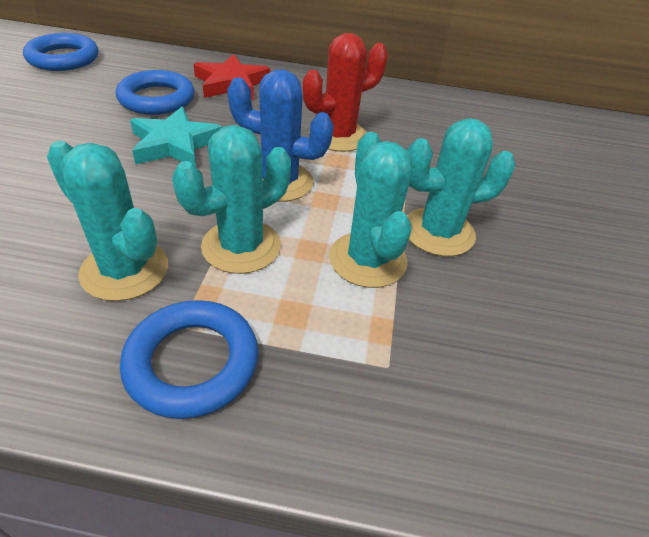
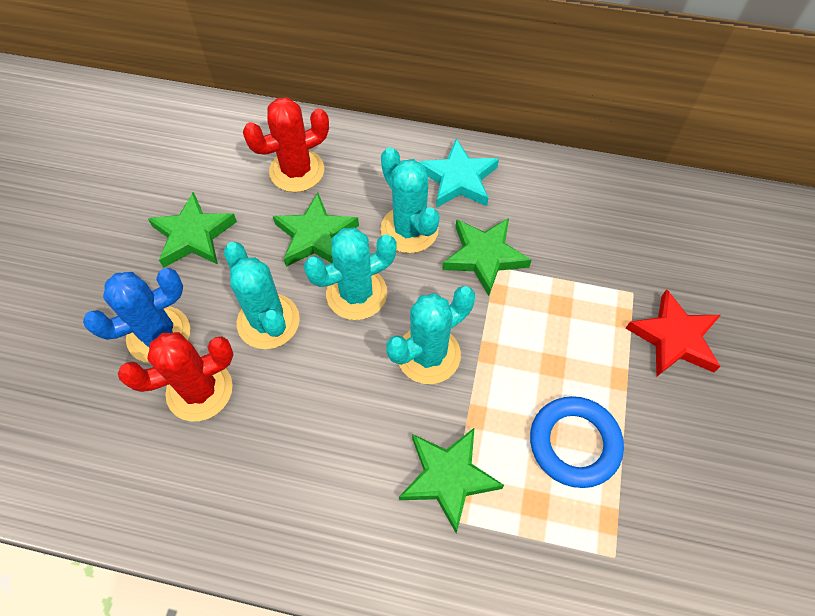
blue ring: [23,33,98,71] [116,70,194,115] [120,300,258,419] = 3 -> [530,396,624,488] = 1
green star: none = 0 -> [148,192,237,268] [273,193,359,267] [399,427,504,533] [442,218,531,296] = 4
red cactus: [303,33,388,152] = 1 -> [118,332,234,421] [243,97,329,192] = 2

